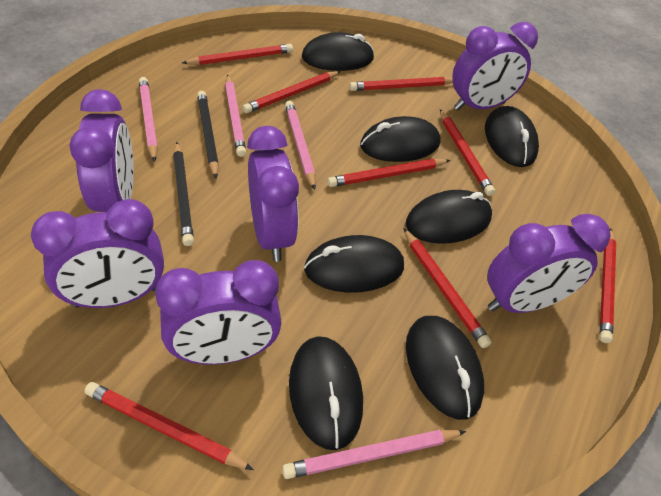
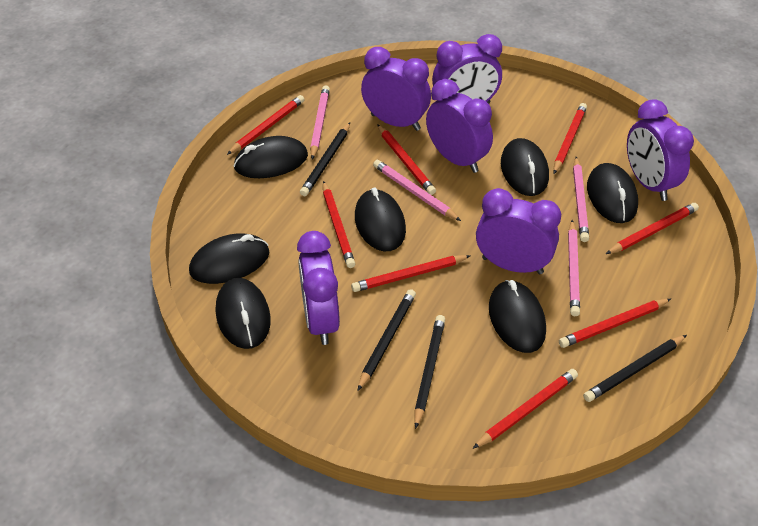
black pencil: [173,142,194,246] [197,91,219,179] = 2 -> [300,123,350,196] [357,289,416,391] [414,315,445,429] [583,335,687,402] = 4

